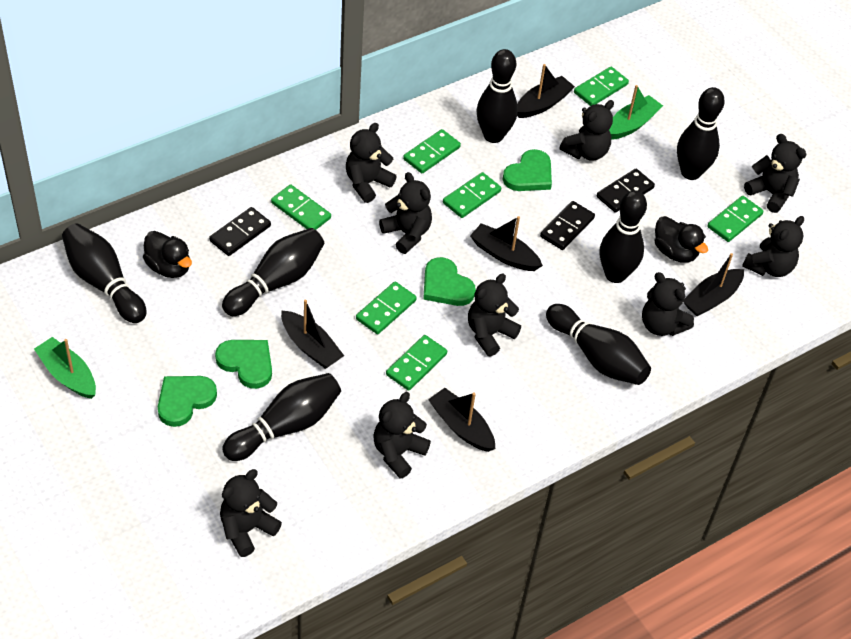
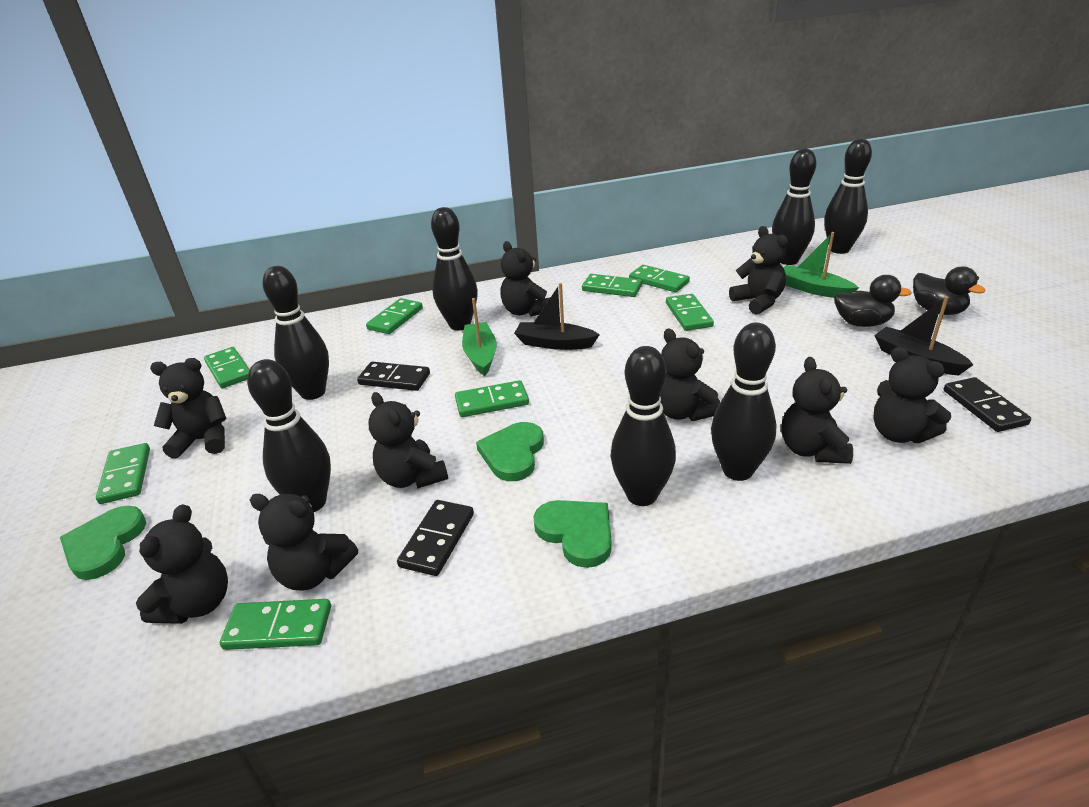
black boat: [281,300,344,369] [428,388,495,452] [470,216,543,271] [517,64,575,118] [683,253,744,316] = 5 -> [514,283,600,350] [874,296,974,375] = 2
green domino: [271,184,331,230] [356,281,417,334] [386,335,447,391] [403,129,461,174] [443,172,501,218] [574,67,629,106] [707,196,764,242] = 7 -> [96,443,150,504] [204,347,250,388] [220,599,331,650] [366,298,423,334] [455,380,529,417] [582,274,642,297] [629,265,690,292] [666,294,714,331] = 8
green heart: [158,376,217,427] [215,340,272,389] [423,257,476,306] [503,149,552,191] = 4 -> [60,506,146,580] [476,422,544,481] [533,500,612,568] = 3

